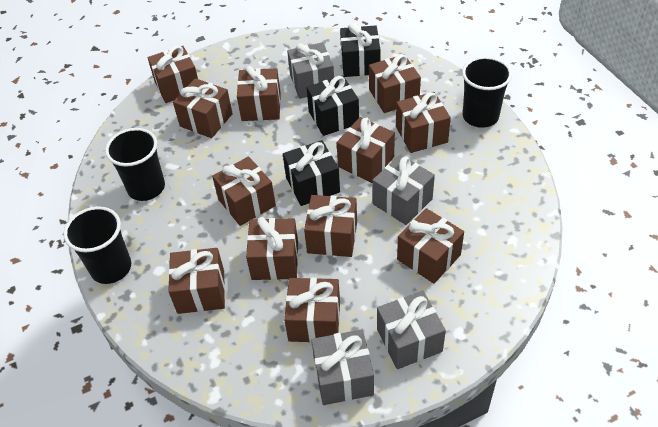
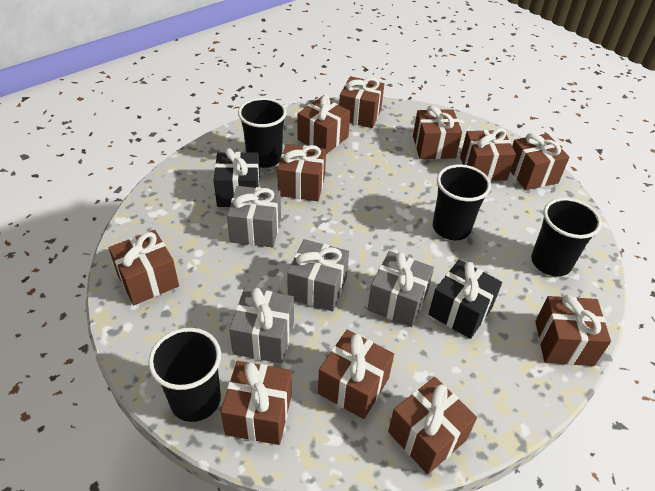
black cup: [63,206,131,284] [105,128,165,201] [462,56,512,128] = 3 -> [148,328,221,422] [238,98,287,168] [433,164,491,240] [531,198,602,277] = 4
black gift: [283,140,340,206] [306,75,359,136] [340,23,380,77] = 3 -> [214,148,260,207] [428,259,502,339] = 2
brown gift: [147,46,198,103] [168,248,225,314] [173,78,233,138] [212,156,276,226] [237,66,281,121] [246,217,298,280] [284,278,340,343] [304,195,357,257] [337,117,395,183] [369,54,421,113] [396,92,451,153] [397,208,464,284] = 12 -> [108,230,179,305] [221,361,292,445] [277,144,326,201] [297,95,350,154] [318,330,394,419] [339,76,384,128] [388,377,477,474] [413,105,462,159] [460,128,516,181] [510,133,569,190] [535,295,611,366] = 11

